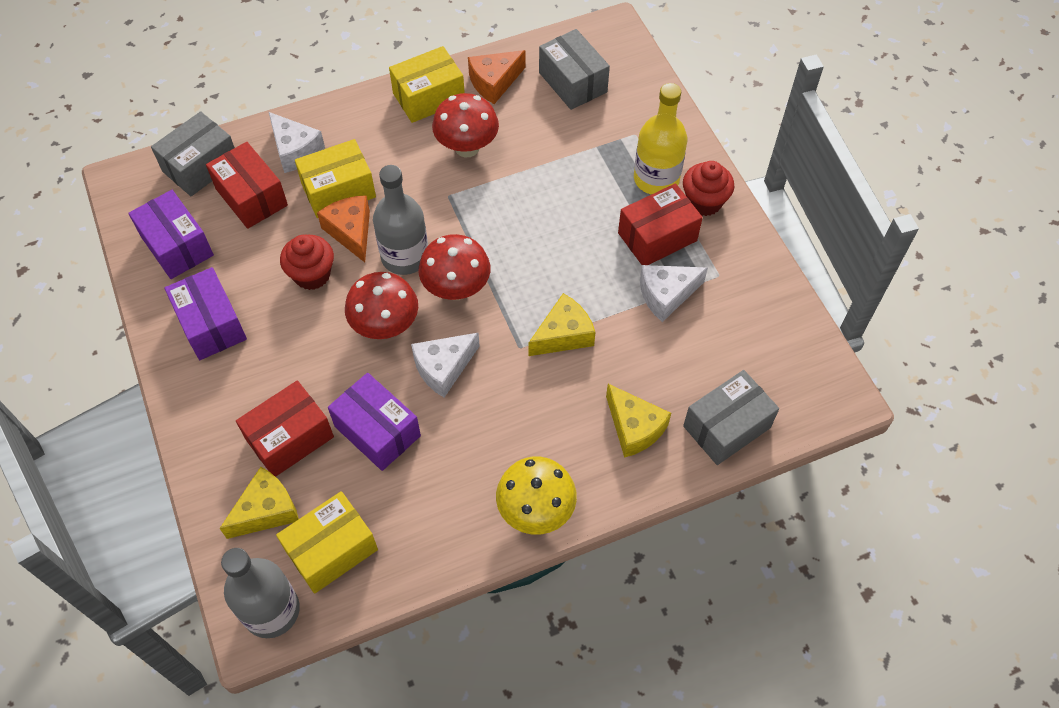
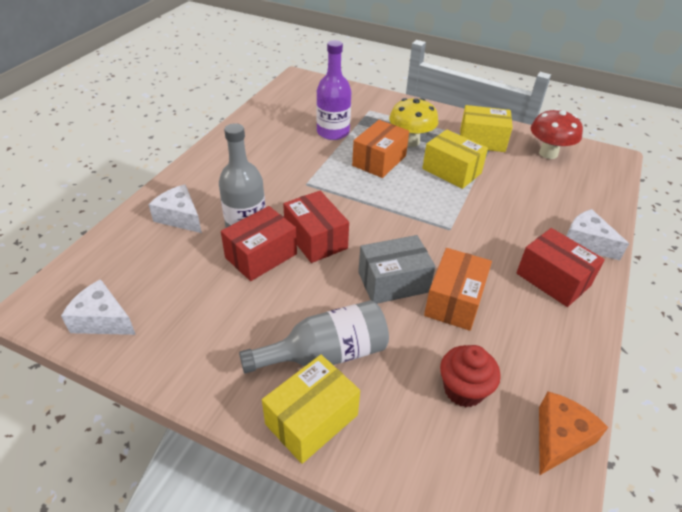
grey box: [151,111,235,196] [539,29,610,110] [683,370,779,465] = 3 -> [358,235,435,304] = 1
orange box: none = 0 -> [352,120,409,178] [424,248,492,331] = 2
orange cheese: [317,195,370,262] [468,50,526,104] = 2 -> [539,392,609,475] = 1
purple bottle: none = 0 -> [316,40,351,140] = 1
purple box: [128,190,214,279] [164,267,247,360] [328,373,421,471] = 3 -> none = 0
red cupcake: [280,235,334,290] [683,161,734,216] = 2 -> [440,345,501,407] = 1
red mushroom: [345,272,418,339] [419,234,491,300] [432,93,499,157] = 3 -> [531,108,583,159] = 1
yellow bottle: [634,83,688,195] = 1 -> none = 0
yellow cheese: [219,467,299,539] [529,293,596,356] [606,384,671,458] = 3 -> none = 0

